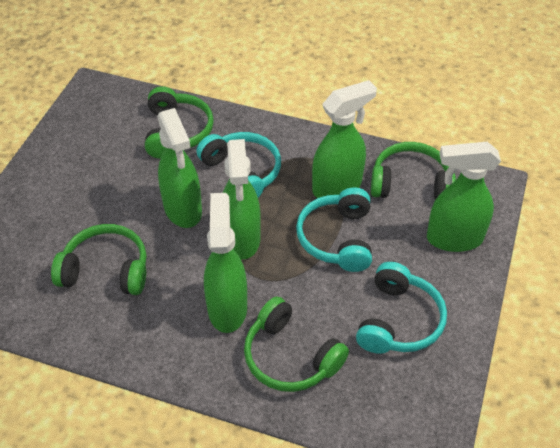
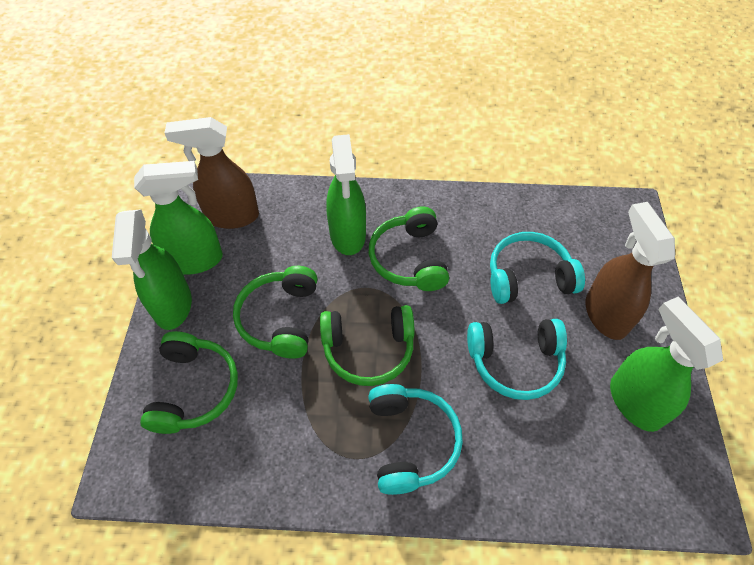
brown spray bottle: none = 0 -> [164,117,259,229] [586,202,675,340] = 2
green spray bottle: [157,108,202,228] [204,193,247,333] [223,139,261,260] [312,80,377,198] [427,142,501,252] = 5 -> [112,210,192,330] [134,161,223,275] [326,134,366,255] [610,297,723,432] = 4

